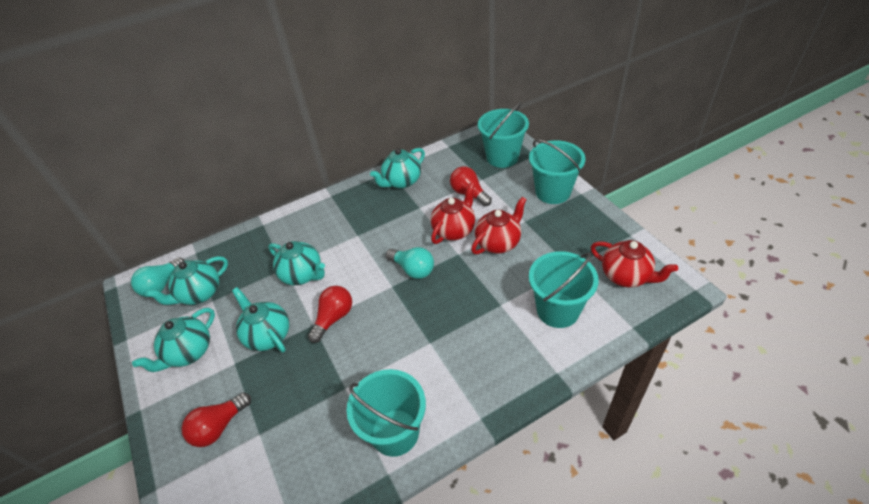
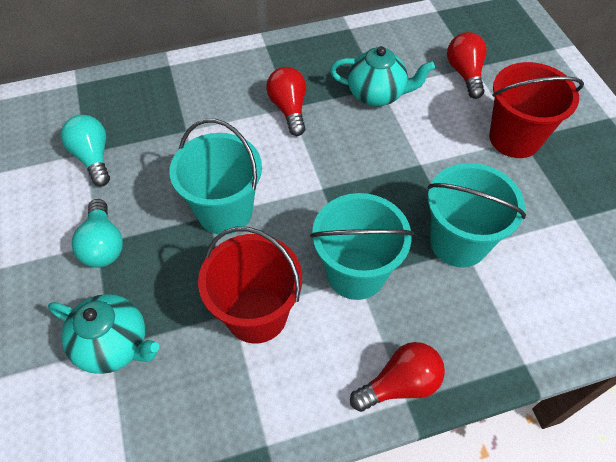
red bucket: none = 0 -> [198,227,302,344] [489,62,584,158] = 2
red teapot: [431,183,475,244] [471,197,527,254] [591,240,678,287] = 3 -> none = 0
turquoise bucket: [347,369,426,457] [478,102,529,168] [529,139,586,204] [529,251,599,328] = 4 -> [169,119,262,235] [310,193,414,300] [428,163,526,267] = 3
turquoise teapot: [132,308,215,372] [145,256,228,305] [232,287,289,352] [268,241,325,285] [370,148,425,189] = 5 -> [48,294,159,374] [330,46,435,106] = 2

